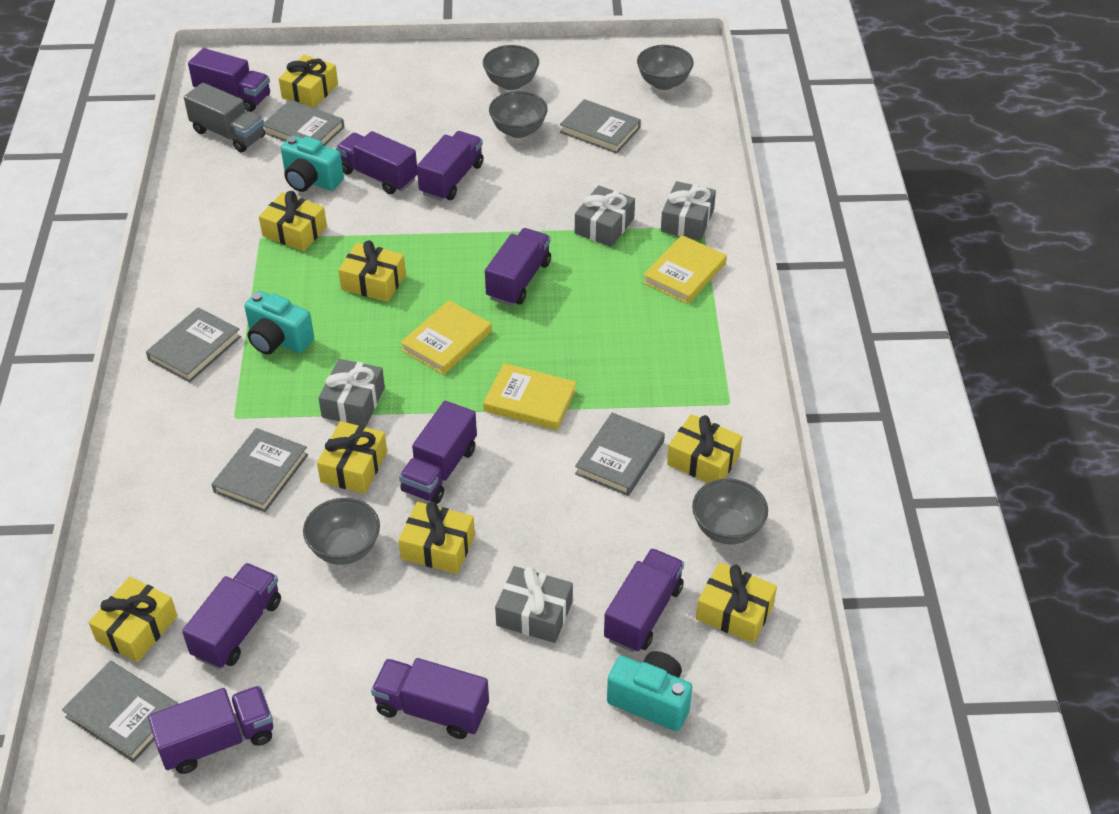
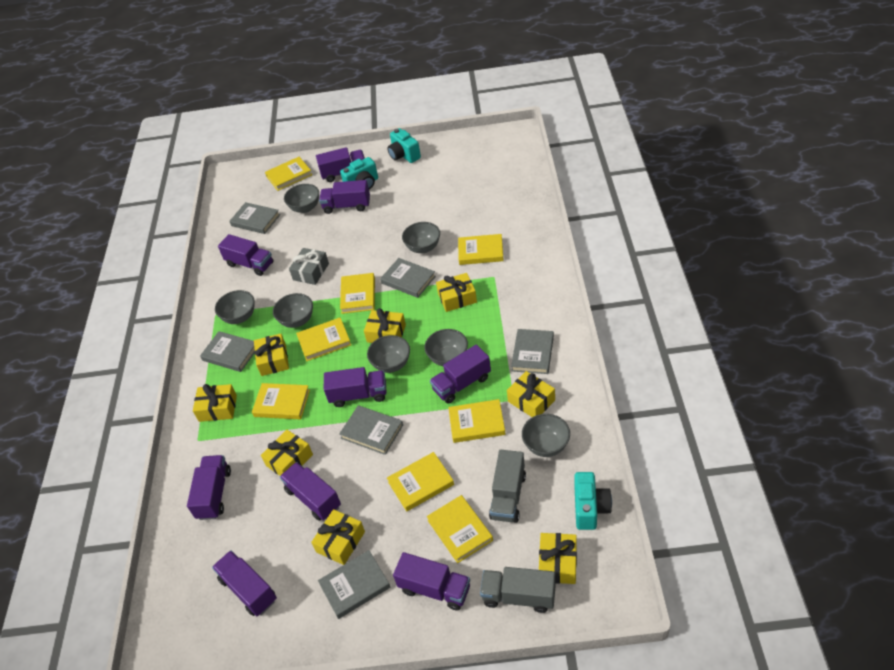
grey bowl: [303,498,380,565] [483,45,539,90] [489,91,548,138] [637,45,694,90] [692,479,768,544] = 5 -> [215,290,255,324] [273,293,313,328] [284,184,319,213] [367,335,410,373] [402,222,440,253] [424,329,468,366] [522,414,570,457] = 7
grey gift: [318,359,385,427] [495,566,573,643] [575,185,635,247] [661,181,716,241] = 4 -> [289,248,329,285] = 1
grey truck: [184,83,265,153] = 1 -> [480,567,556,613] [489,450,526,523] = 2
yellow book: [400,300,492,375] [483,363,577,430] [643,235,727,304] = 3 -> [252,383,310,419] [265,157,312,191] [296,317,351,361] [340,273,375,314] [387,452,454,511] [427,495,493,563] [448,399,506,443] [458,234,504,265] = 8

